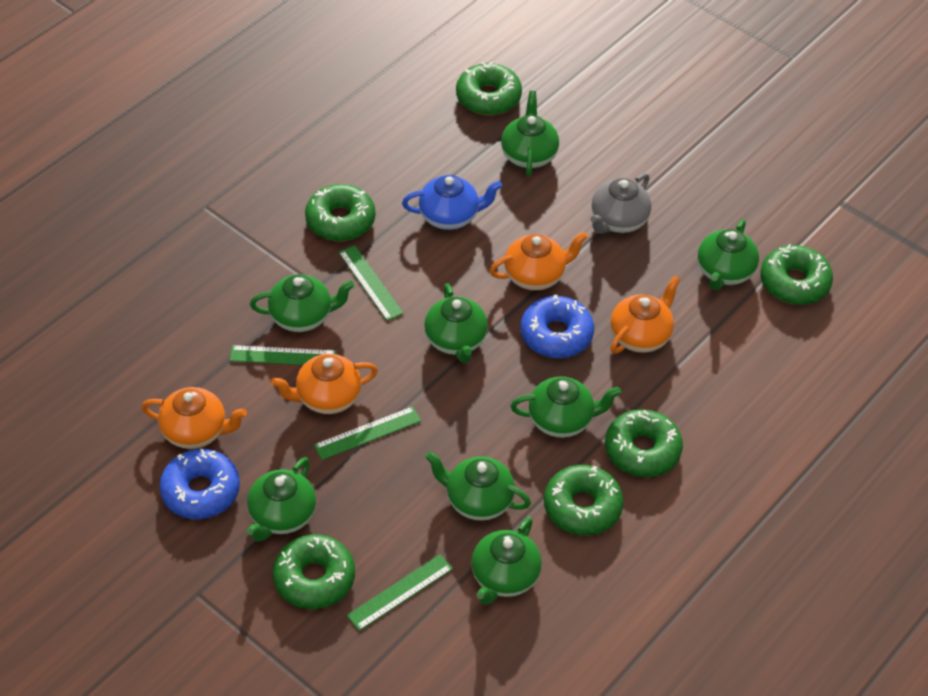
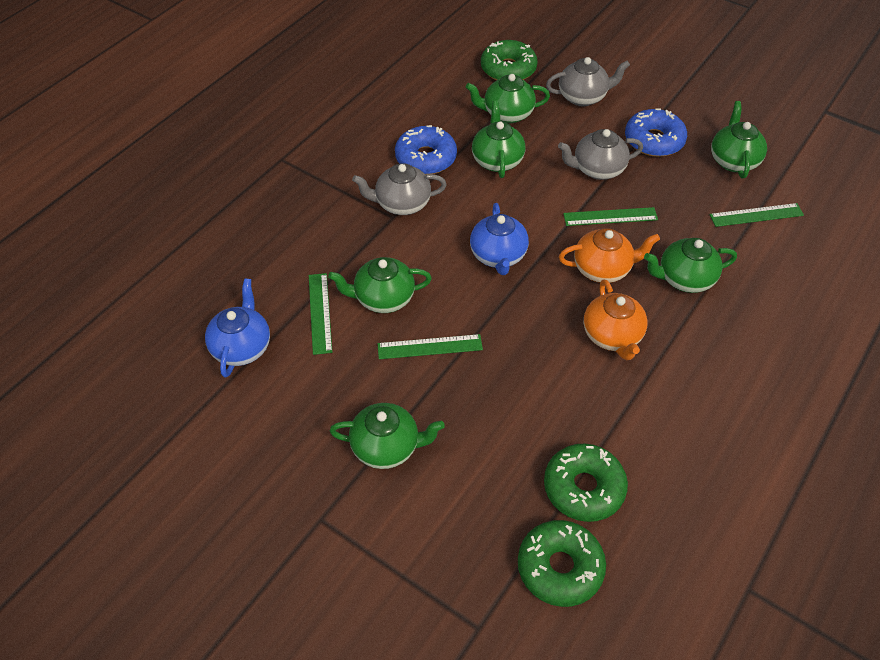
blue teapot: [402,175,502,230] = 1 -> [205,278,270,378] [470,203,529,275] = 2
green donut: [273,534,355,609] [305,184,375,241] [456,62,522,115] [544,465,624,535] [605,409,683,477] [760,244,833,305] = 6 -> [481,40,538,80] [518,520,606,607] [544,443,628,522] = 3
green teapot: [246,457,316,542] [250,274,354,332] [424,283,488,363] [425,452,531,521] [471,517,542,605] [501,91,559,176] [510,376,621,438] [697,219,759,290] = 8 -> [328,257,432,313] [329,403,445,469] [466,74,550,123] [472,101,525,178] [644,238,737,293] [711,101,767,178] = 6
grey teapot: [590,173,651,234] = 1 -> [352,163,447,215] [546,57,630,106] [558,129,643,180] = 3
orange teapot: [141,387,247,449] [271,354,378,414] [490,232,588,291] [610,276,680,354] = 4 -> [559,228,660,283] [584,280,648,360] = 2

